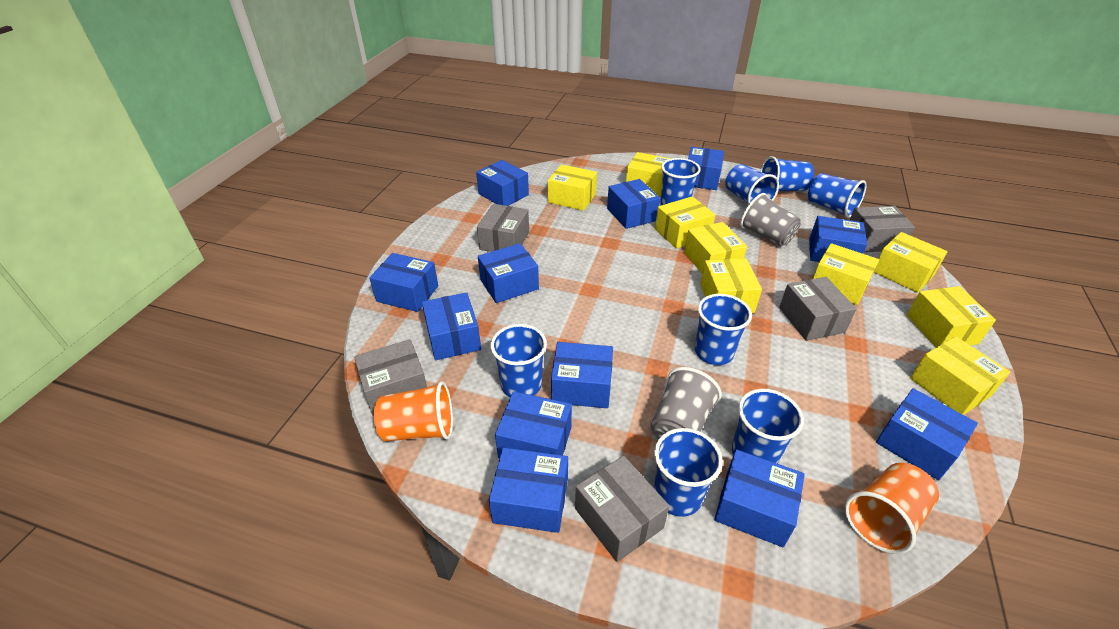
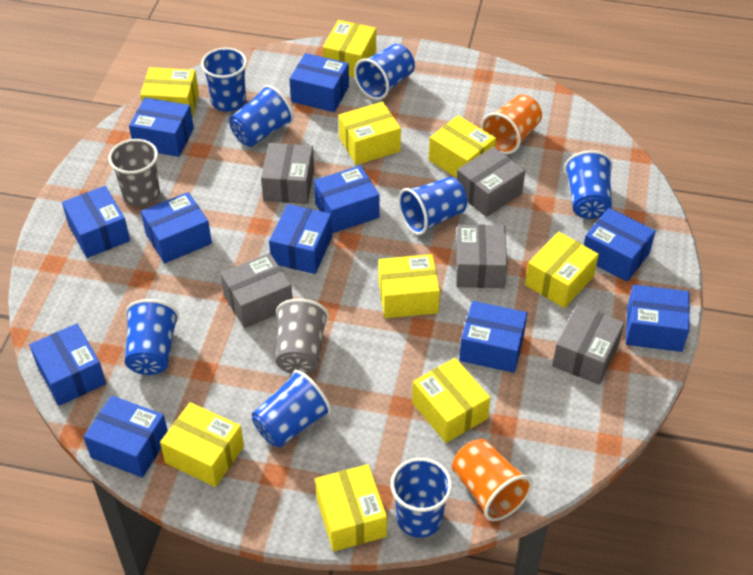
blue box: [369,253,438,312] [422,292,481,360] [476,160,529,206] [478,243,539,303] [489,448,568,533] [495,391,572,459] [551,342,613,408] [607,179,660,229] [688,147,724,190] [714,449,805,547] [809,216,867,262] [876,388,978,480] = 12 -> [29,323,106,406] [62,186,130,258] [84,396,168,478] [129,97,194,157] [141,192,212,263] [269,204,332,274] [289,53,349,112] [314,165,380,233] [459,301,527,373] [584,208,656,282] [626,285,690,352] = 11

